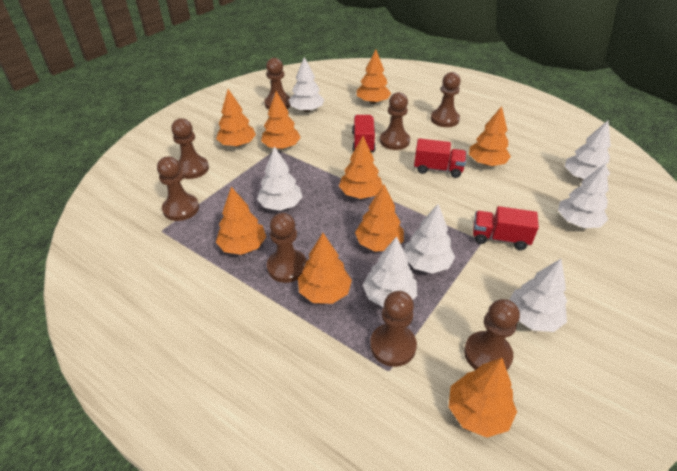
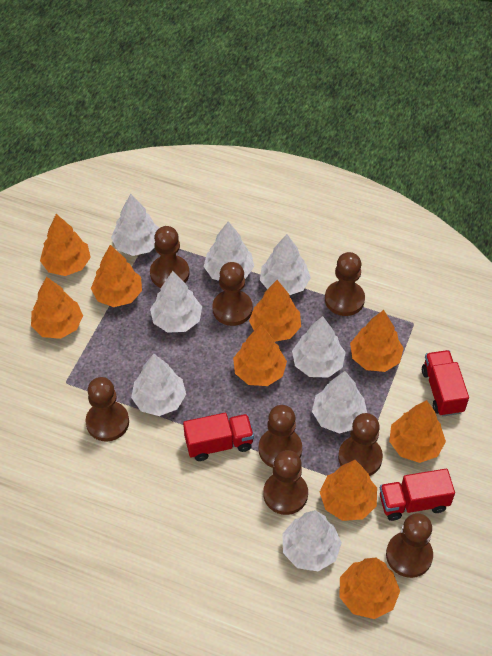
white tree: [257,146,303,211] [289,57,325,112] [363,236,417,307] [404,204,455,274] [509,259,567,332] [558,163,609,228] [565,120,611,180] = 7 -> [111,194,159,256] [131,354,186,416] [150,271,202,333] [204,221,254,281] [260,234,311,295] [282,510,342,571] [292,316,346,378] [312,371,367,433] = 8

